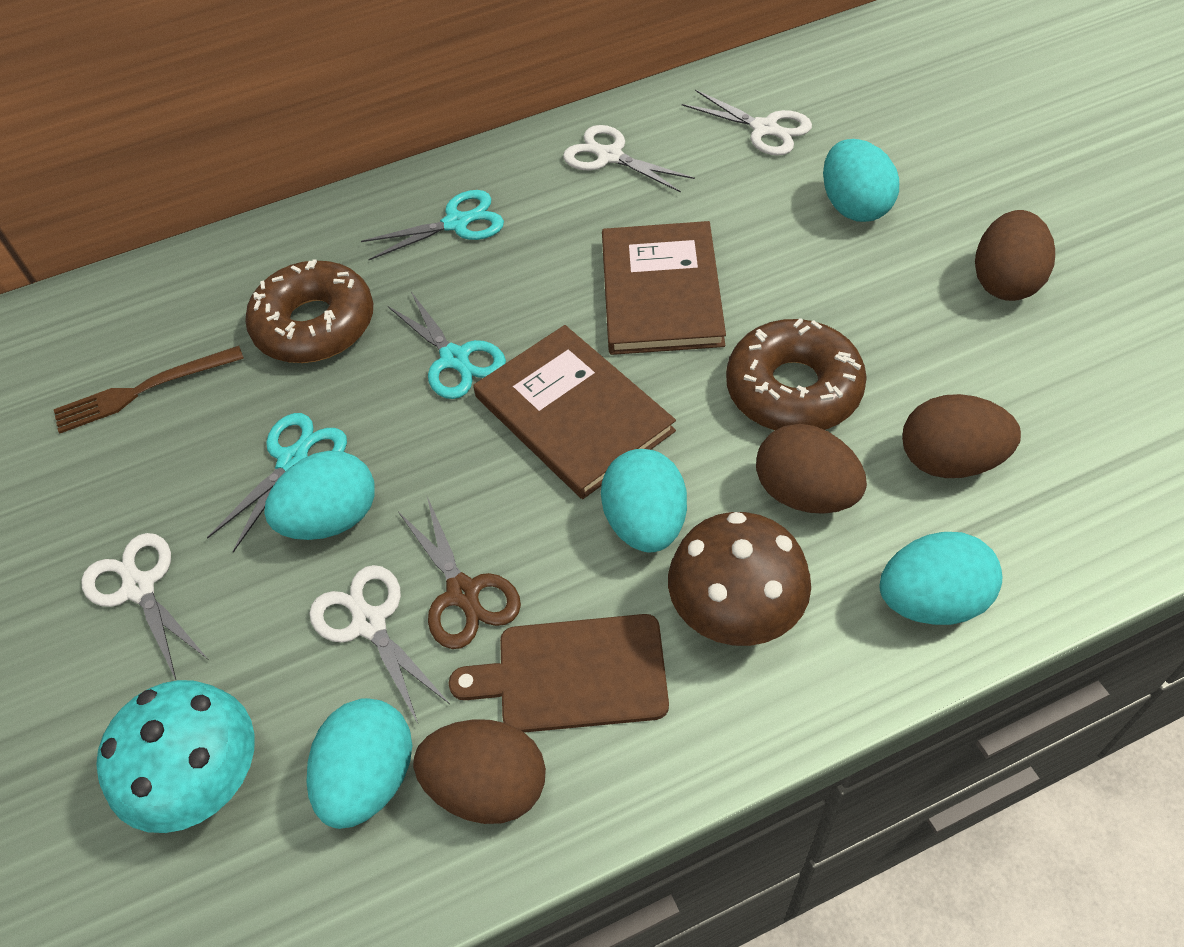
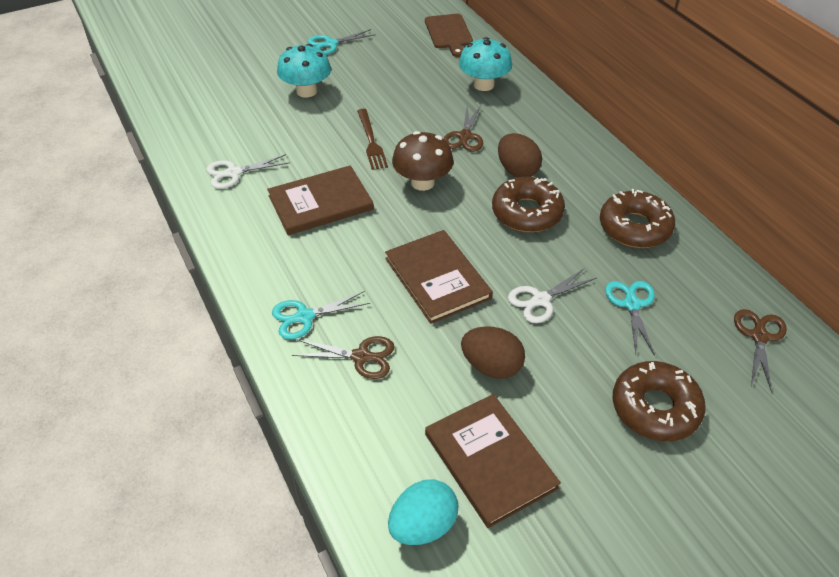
brown book: [473,325,676,499] [602,221,726,355] = 2 -> [267,165,374,235] [385,230,493,324] [425,394,561,528] = 3
brown donut: [245,259,373,363] [726,318,867,430] = 2 -> [492,177,565,232] [600,189,675,248] [613,361,706,441] = 3
brown egg: [413,720,546,824] [756,424,867,514] [902,394,1021,478] [975,210,1055,301] = 4 -> [461,326,525,379] [498,133,542,177] = 2
brown scissors: [398,497,521,649] = 1 -> [292,336,395,379] [444,105,483,152] [734,309,787,392] = 3
turquoise egg: [264,451,375,540] [306,698,412,829] [601,449,687,553] [823,139,899,222] [880,532,1002,625] = 5 -> [388,479,458,545] = 1
turquoise mushroom: [96,680,255,833] = 1 -> [277,44,331,97] [459,37,512,91] = 2
white scissors: [81,533,208,680] [309,565,450,723] [563,125,695,193] [682,90,812,156] = 4 -> [206,154,290,189] [508,268,597,323] = 2

